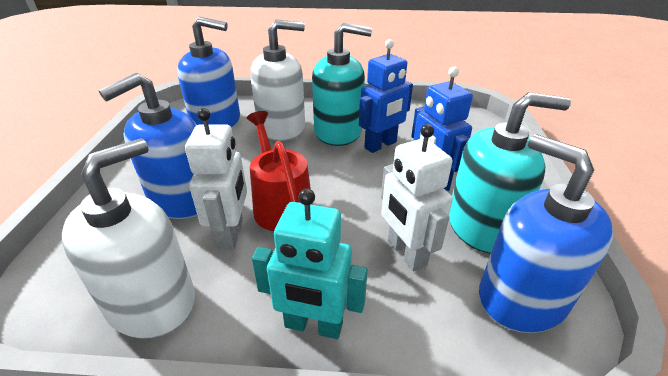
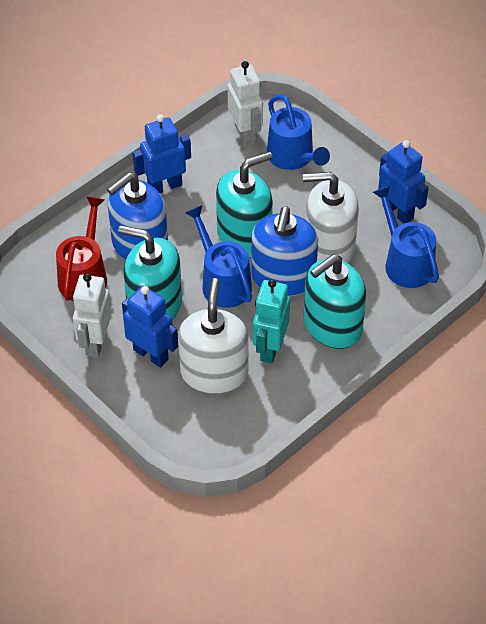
blue robot: [359,39,413,153] [411,67,473,191] = 2 -> [122,286,178,368] [132,114,191,193] [378,140,429,223] = 3
blue soap dispenser: [98,73,197,219] [177,16,240,128] [479,134,613,333] = 3 -> [107,172,168,260] [251,206,318,296] = 2
blue watering can: none = 0 -> [185,205,252,308] [267,94,330,170] [373,186,439,288] = 3
turquoise soap dispenser: [312,23,372,146] [449,92,571,254] = 2 -> [118,225,182,320] [216,151,273,258] [304,254,366,349] = 3

